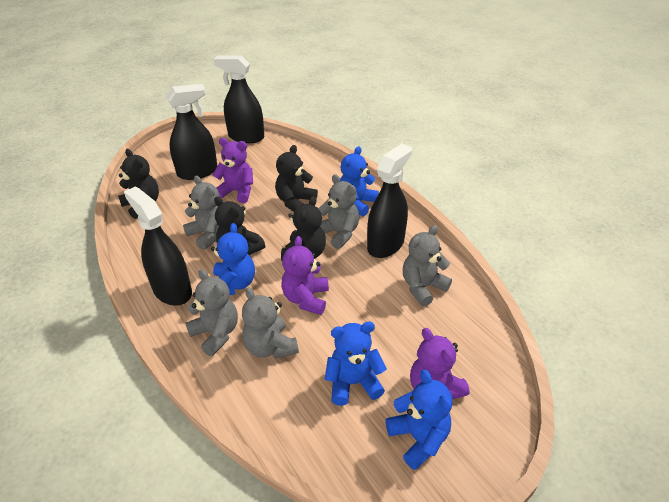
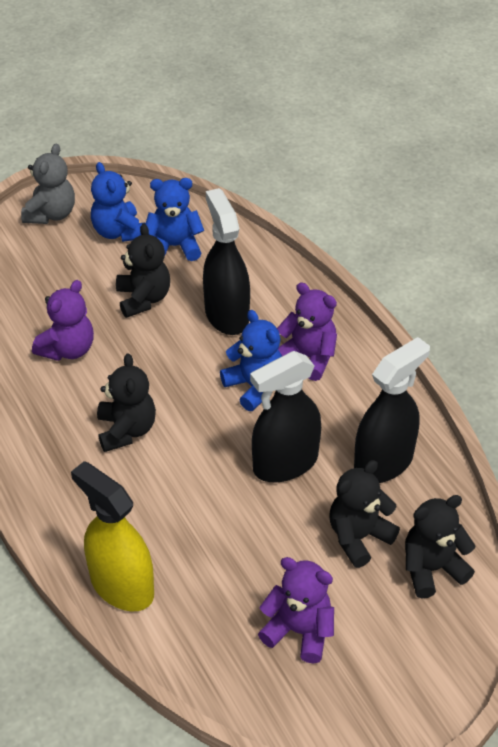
black spray bottle: [124,187,192,306] [166,84,217,180] [213,55,264,143] [367,144,412,258] = 4 -> [203,188,250,335] [250,351,321,482] [354,337,430,483] = 3
blue teddy bear: [211,223,255,295] [325,322,387,406] [340,146,379,217] [385,370,452,470] = 4 -> [91,162,145,242] [146,178,204,261] [220,310,282,411] = 3
grey teddy bear: [183,176,219,250] [185,269,238,356] [242,287,299,359] [318,174,359,249] [403,225,452,306] = 5 -> [21,144,75,224] = 1
yellow spray bottle: none = 0 -> [71,461,154,611] = 1

